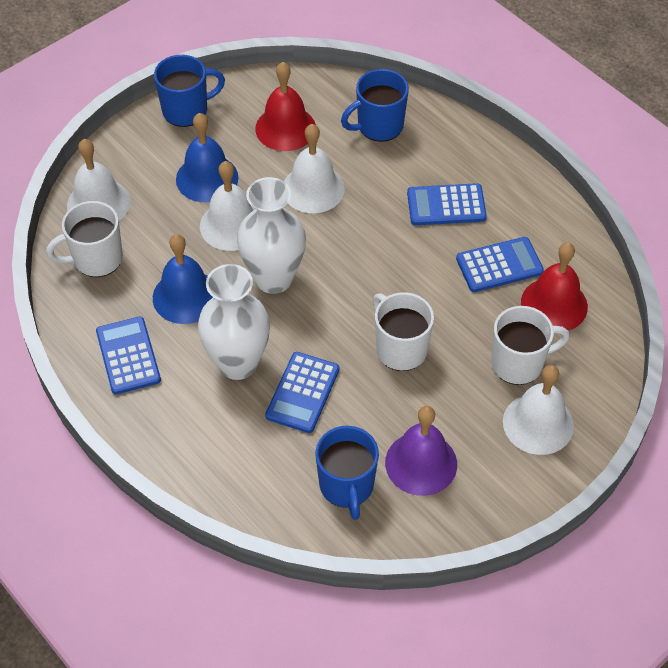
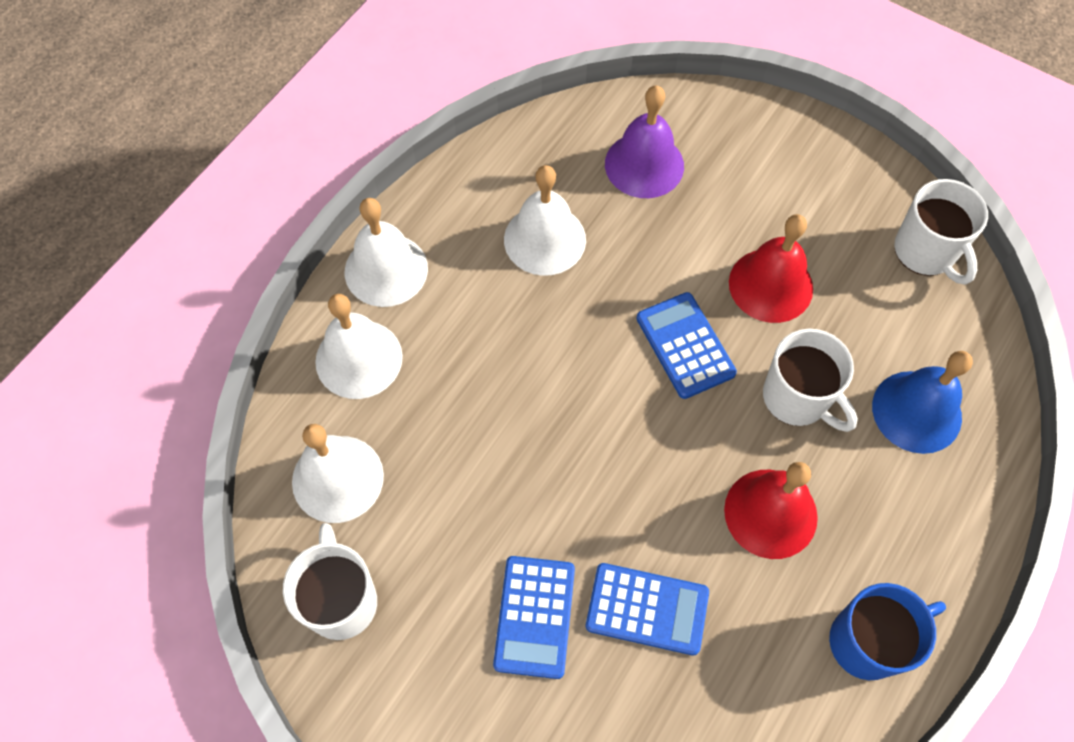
blue bell: [153,234,213,324] [176,113,238,203] = 2 -> [872,351,973,454] = 1
blue calculator: [96,317,161,395] [265,352,339,433] [407,183,487,225] [456,237,544,292] = 4 -> [493,556,575,679] [586,563,709,656] [636,292,737,399] = 3
blue mug: [154,55,225,127] [315,426,379,520] [341,69,409,142] = 3 -> [829,583,946,680] = 1
white vase: [198,264,270,380] [237,177,306,294] = 2 -> none = 0

